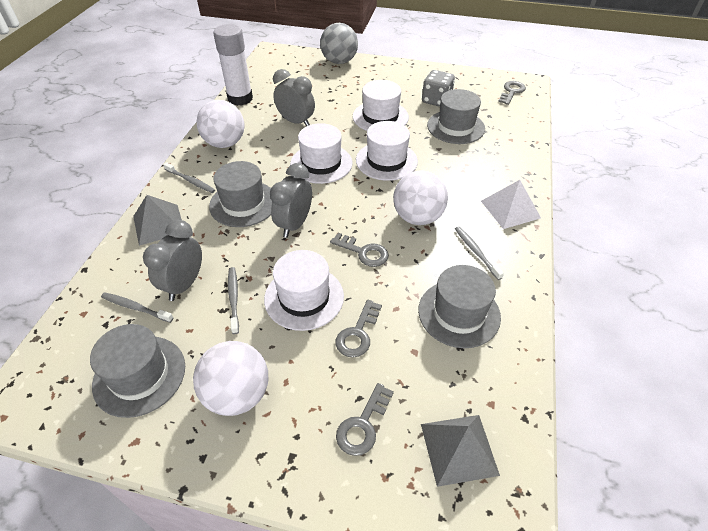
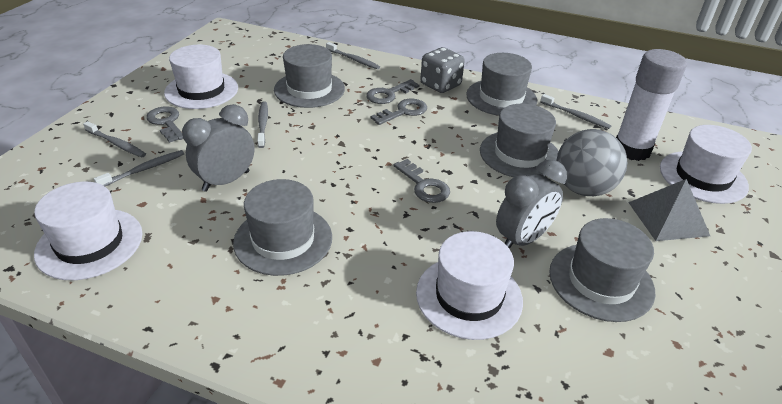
grey clock: [143,220,202,301] [270,163,312,238] [273,69,315,126] = 3 -> [182,104,255,192] [496,160,567,249] = 2
grey hat: [90,324,185,418] [209,161,272,227] [418,265,501,348] [427,89,485,144] = 4 -> [233,179,332,276] [274,44,345,108] [466,53,537,116] [480,104,559,177] [549,218,655,322] = 5
grey pyramid: [133,195,182,246] [421,415,500,487] = 2 -> [628,179,710,241] = 1
grey toothbrush: [101,292,174,323] [163,162,215,193] [228,267,239,334] [455,226,504,280] = 4 -> [83,121,146,157] [94,150,184,186] [257,101,268,148] [326,42,380,69] [540,94,612,129] = 5
white ball: [193,341,268,416] [197,100,245,148] [393,170,448,225] = 3 -> none = 0
white pyramid: [481,180,541,229] = 1 -> none = 0

